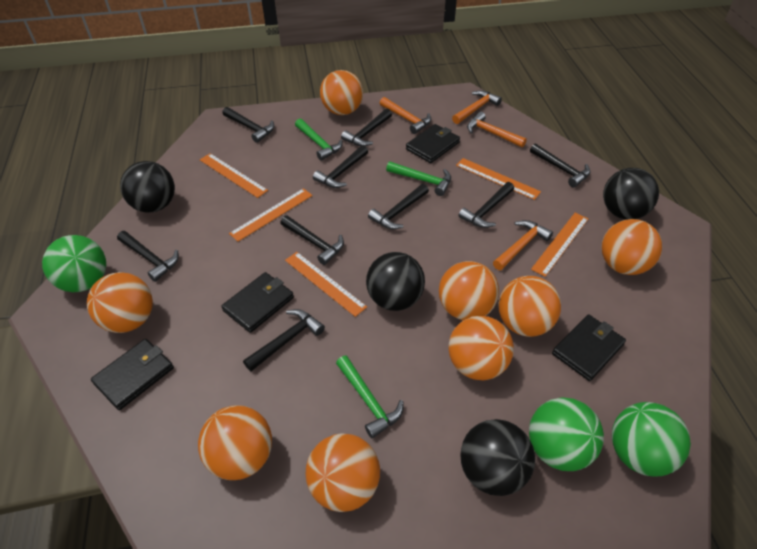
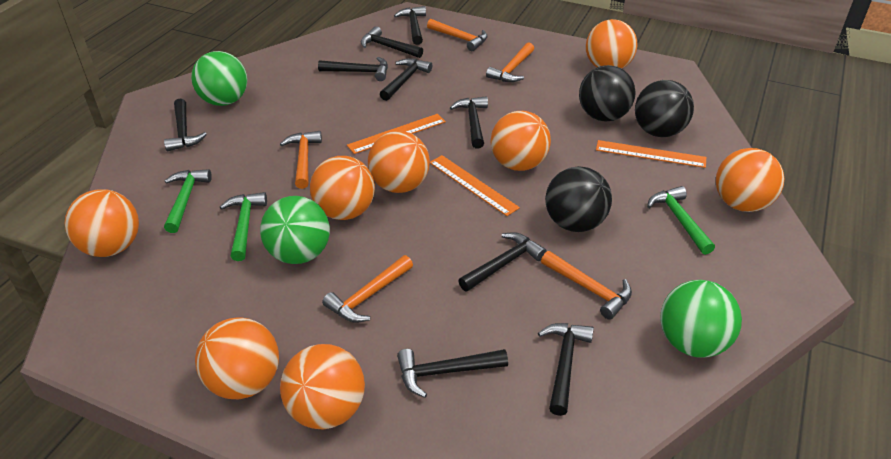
black ball: [120,161,175,213] [366,252,425,311] [460,419,535,496] [603,168,659,220] = 4 -> [545,166,612,232] [579,65,636,122] [635,80,694,137] = 3
black wallet: [91,339,174,410] [221,272,294,333] [406,124,460,163] [552,314,626,381] = 4 -> none = 0
orange hammer: [380,97,431,134] [452,90,502,124] [467,112,527,148] [493,220,553,270] = 4 -> [280,131,322,189] [322,255,413,323] [427,19,488,51] [486,42,534,82] [541,251,632,320] = 5
orange ruler: [200,153,268,198] [229,188,313,242] [285,252,367,317] [456,158,541,200] [531,213,588,277] = 5 -> [347,114,446,154] [430,155,520,216] [596,140,706,168] = 3

